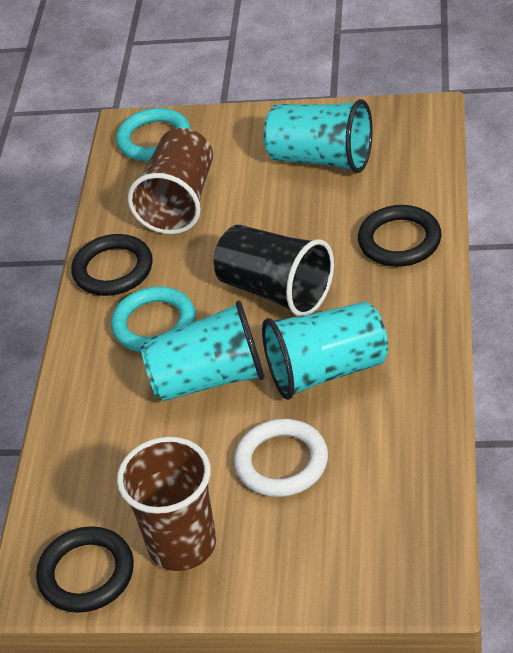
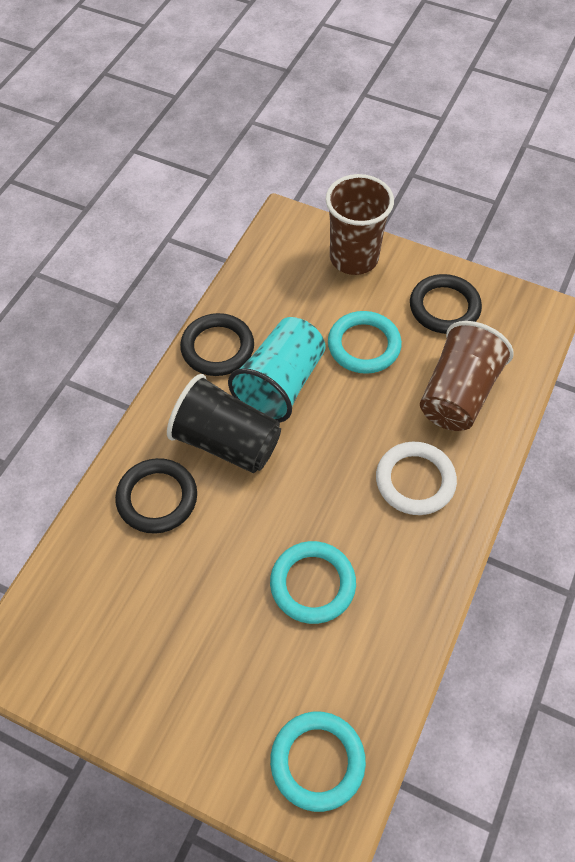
turquoise cup: [141,300,265,401] [262,302,388,400] [264,99,373,173] = 3 -> [228,317,326,423] = 1
turquoise ring: [111,286,196,352] [116,108,190,161] = 2 -> [270,541,356,624] [270,712,366,812] [328,311,402,374] = 3

